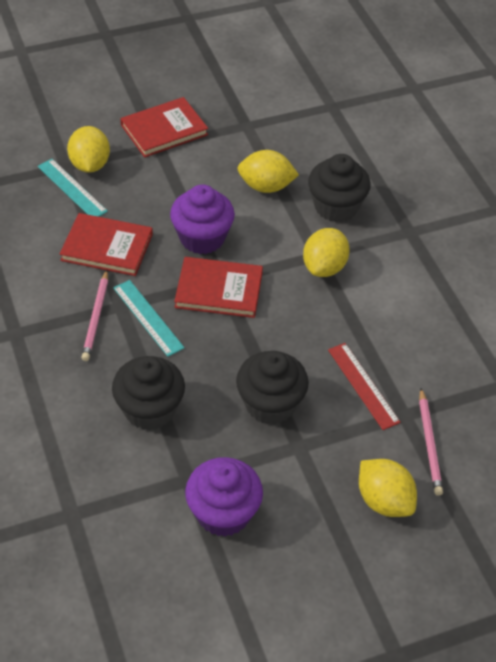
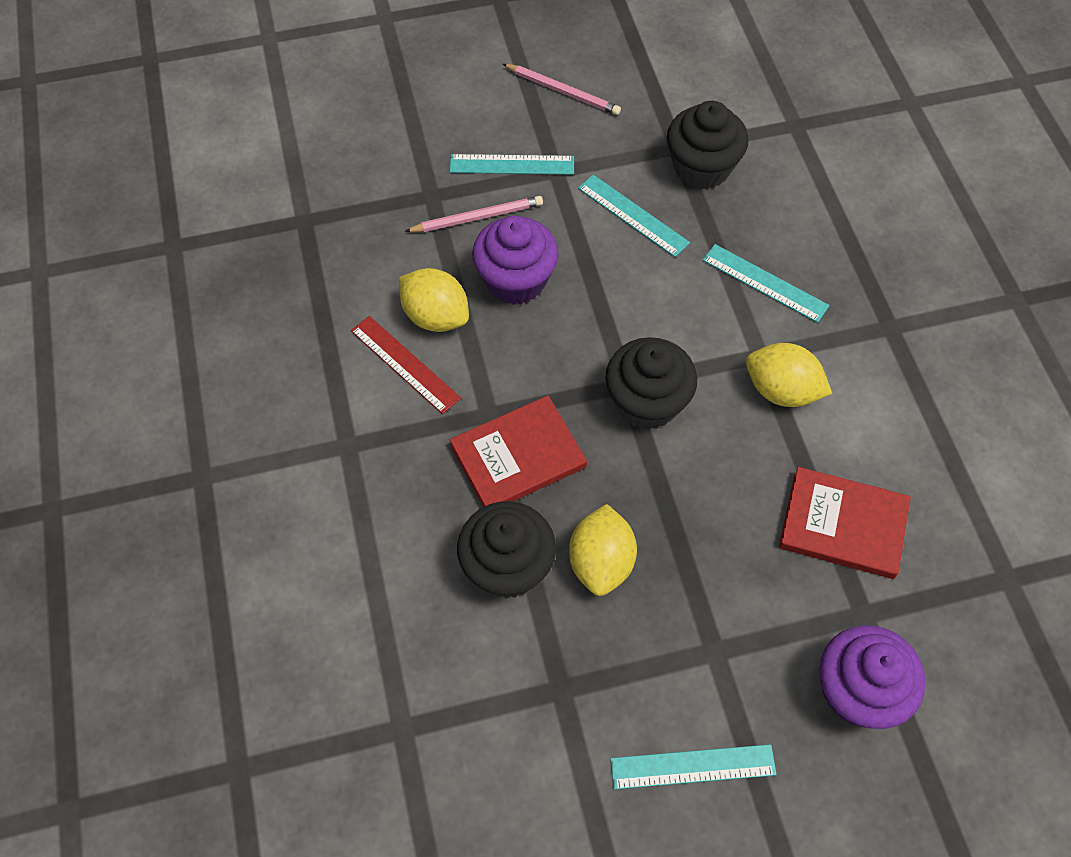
red book: [60,213,153,276] [120,97,208,157] [174,257,263,318] = 3 -> [450,395,587,507] [779,467,911,579] = 2
turquoise ruler: [38,159,108,217] [113,280,185,357] = 2 -> [450,154,574,175] [578,175,690,257] [610,744,777,789] [703,244,830,323] = 4
yellow lemon: [67,126,110,173] [237,150,299,193] [303,228,350,277] [359,459,417,517] = 4 -> [399,268,469,332] [569,504,637,596] [746,343,832,407] = 3

